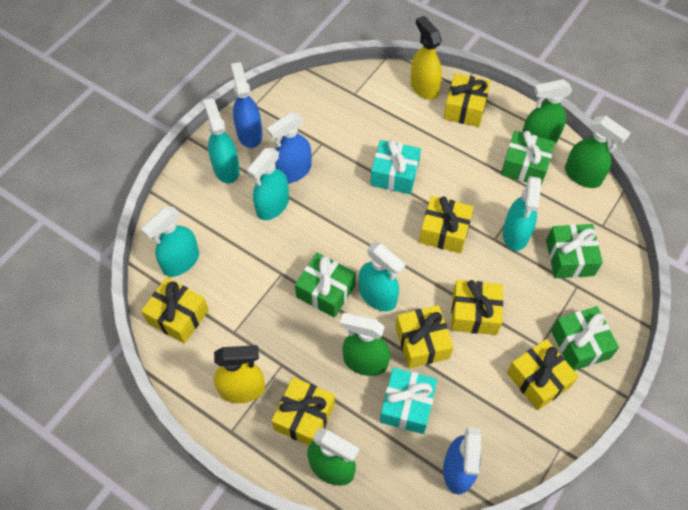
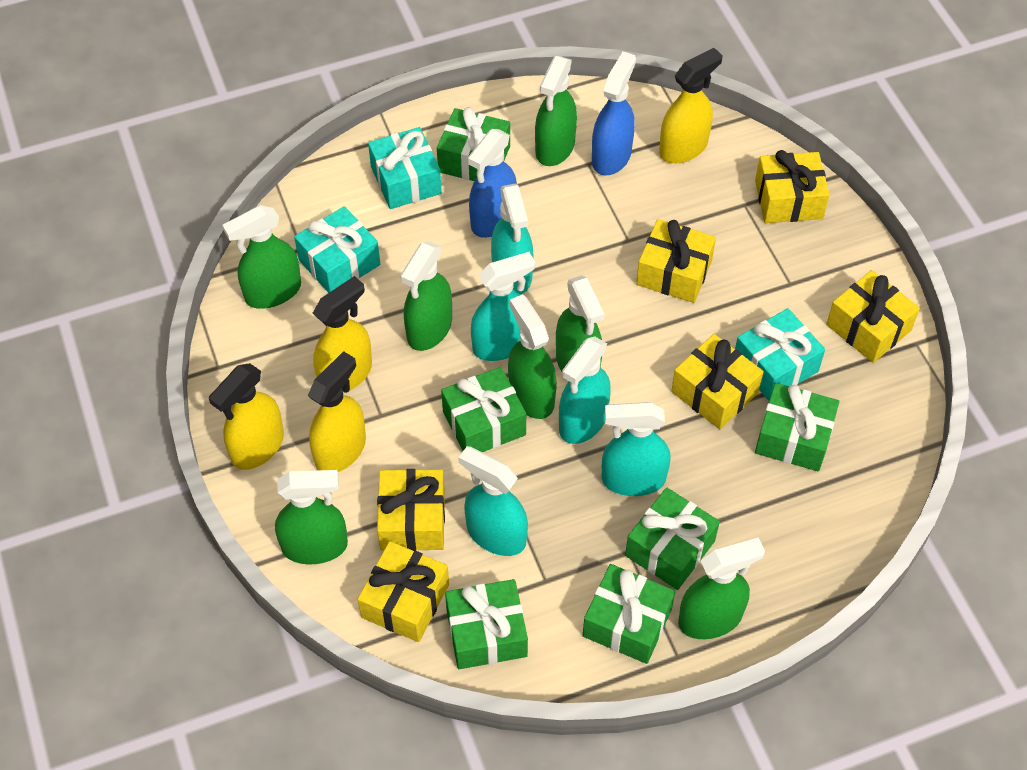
blue spray bottle: [231,62,262,148] [267,112,311,183] [443,427,481,494] = 3 -> [468,129,517,238] [592,51,636,176] = 2
green gift: [295,252,356,318] [501,130,555,185] [546,224,603,278] [551,306,619,371] = 4 -> [437,107,510,181] [441,367,526,452] [445,579,528,669] [583,564,675,664] [625,487,720,590] [755,383,839,471] = 6
green spray bottle: [307,428,360,486] [340,313,390,376] [522,79,572,143] [565,116,630,188] = 4 -> [222,205,301,309] [275,470,348,564] [400,241,452,351] [508,294,557,419] [535,56,577,166] [556,275,605,371] [678,538,765,639] = 7
turquoise gift: [370,140,421,194] [380,368,437,434] = 2 -> [294,206,380,293] [368,127,442,209] [735,308,825,401] = 3
yellow gift: [141,277,209,344] [271,377,335,445] [395,305,454,369] [419,196,474,253] [443,73,491,127] [451,280,503,335] [507,339,579,410] = 7 -> [358,541,449,642] [377,469,445,551] [636,219,716,303] [671,334,764,429] [755,150,830,223] [826,270,920,363] = 6
yellow spray bottle: [213,345,265,403] [410,16,442,100] = 2 -> [209,363,284,470] [308,351,366,472] [313,276,372,393] [659,48,723,164] = 4

